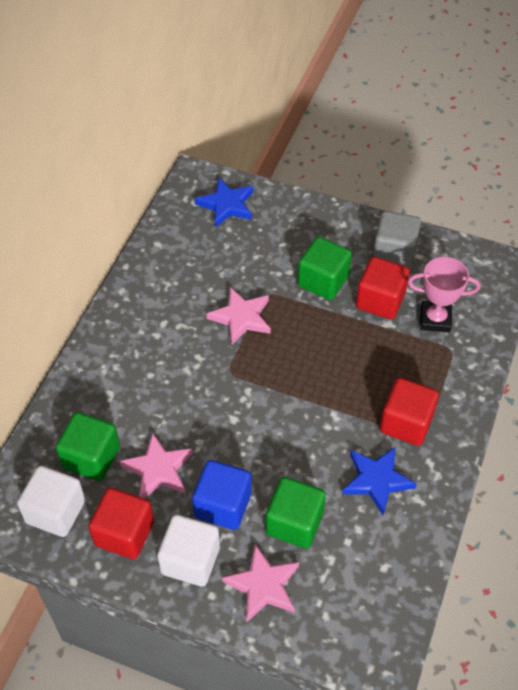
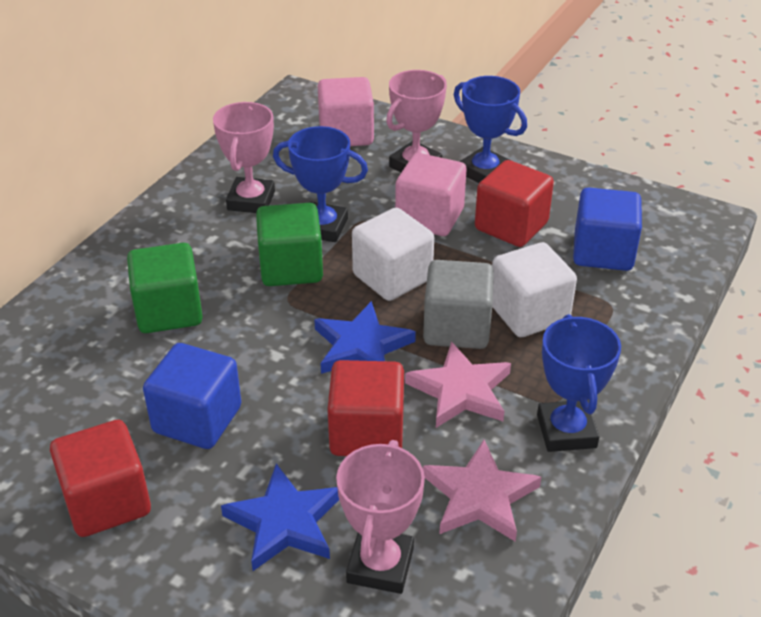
blue cube: [192,460,251,530] = 1 -> [143,343,241,449] [573,187,642,271] = 2
blue trophy: none = 0 -> [273,126,368,242] [454,76,527,183] [537,314,621,452] = 3
green cube: [56,412,120,481] [266,477,326,549] [298,237,352,300] = 3 -> [127,243,203,333] [256,203,323,286] = 2
pink cube: none = 0 -> [318,77,374,146] [395,153,467,236] = 2
pink star: [120,432,193,498] [207,287,271,344] [222,544,299,623] = 3 -> [405,341,511,428] [423,440,541,542] = 2
pink trophy: [408,257,480,333] = 1 -> [213,102,275,213] [336,440,425,594] [386,70,447,172] = 3

